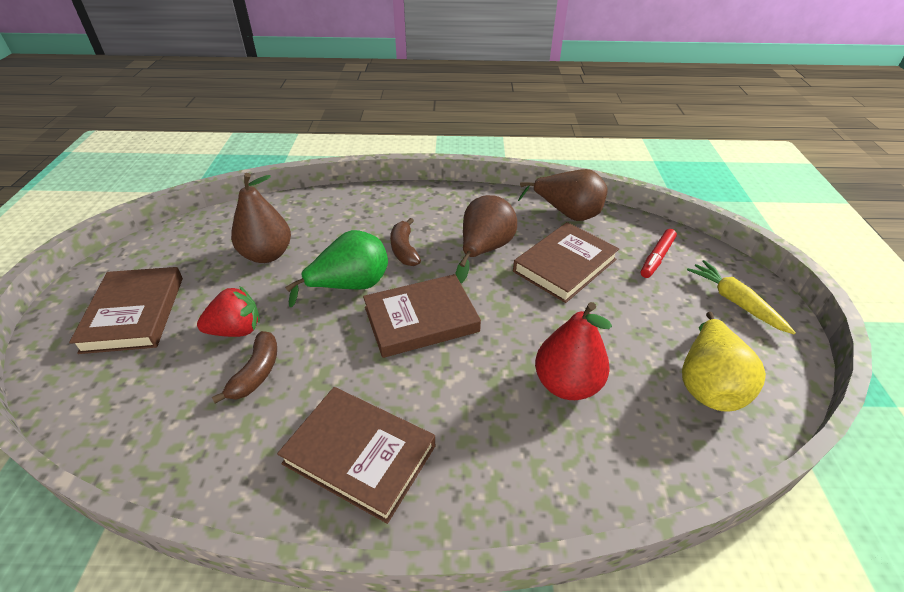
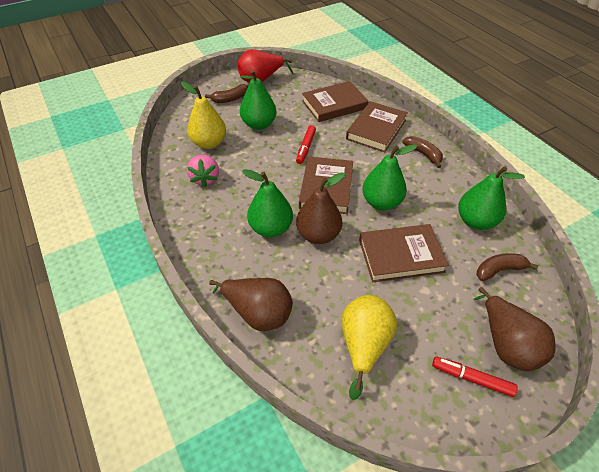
brown banana: [212,331,277,404] [390,218,421,266] = 2 -> [205,84,248,103] [402,136,443,168] [477,253,538,281] = 3
green pear: [285,230,388,307] = 1 -> [240,70,277,130] [242,169,293,237] [362,145,417,210] [458,166,525,230] = 4
pink strawberry: none = 0 -> [187,155,219,187] = 1
red marker: [641,229,677,278] = 1 -> [296,125,316,164] [432,356,518,397] = 2
red strawberry: [197,286,260,337] = 1 -> none = 0
yellow carrot: [687,260,796,334] = 1 -> none = 0
yellow pear: [682,312,766,412] = 1 -> [181,82,226,149] [341,295,397,400] = 2

